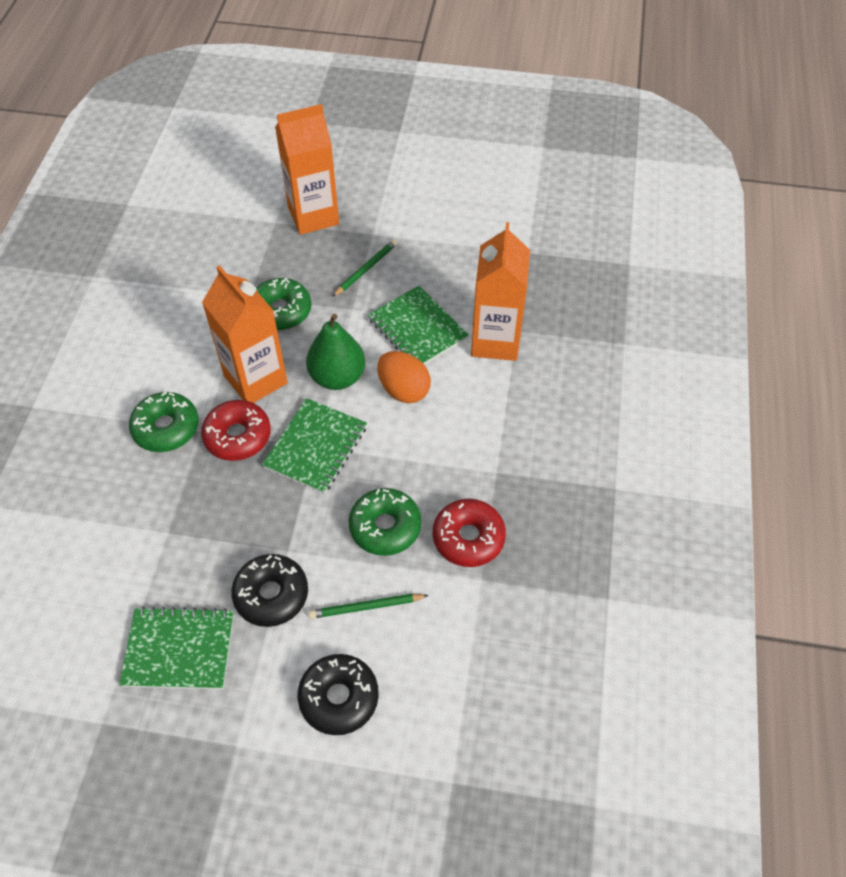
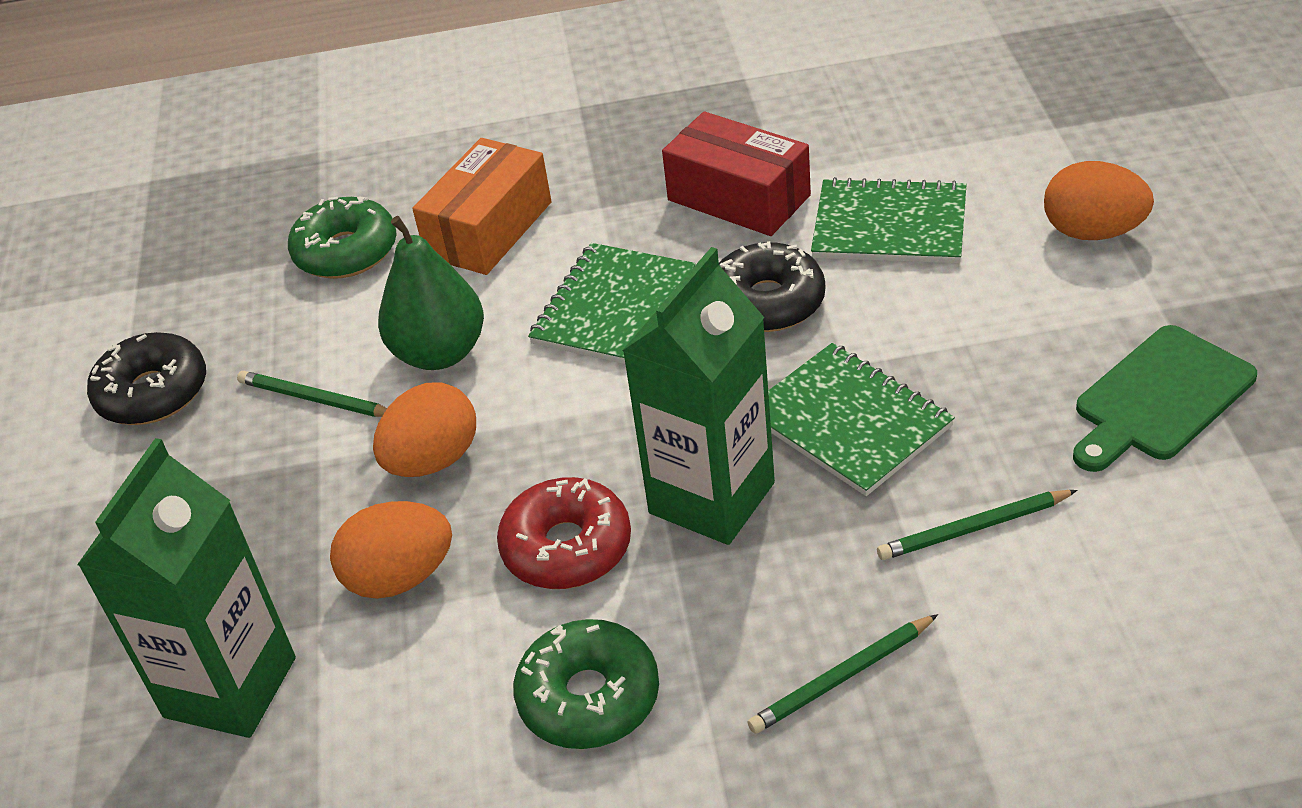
green carton: none = 0 -> [77,438,296,738] [622,247,775,545] = 2
green cutting board: none = 0 -> [1073,325,1257,472] = 1
green donut: [129,391,198,452] [256,278,312,330] [348,488,421,556] = 3 -> [288,196,397,279] [513,619,659,749] = 2
green pencil: [309,594,429,619] [332,240,397,297] = 2 -> [237,371,387,417] [747,614,938,734] [877,490,1078,560] = 3
orange box: none = 0 -> [412,138,552,275] = 1
orange carton: [202,265,288,403] [275,104,339,235] [471,222,530,361] = 3 -> none = 0
orange egg: [377,351,431,403] = 1 -> [330,501,452,599] [373,382,476,477] [1044,161,1154,240] = 3
red box: none = 0 -> [662,111,811,236] = 1
red donut: [201,400,271,461] [433,499,506,567] = 2 -> [497,477,631,589] = 1

